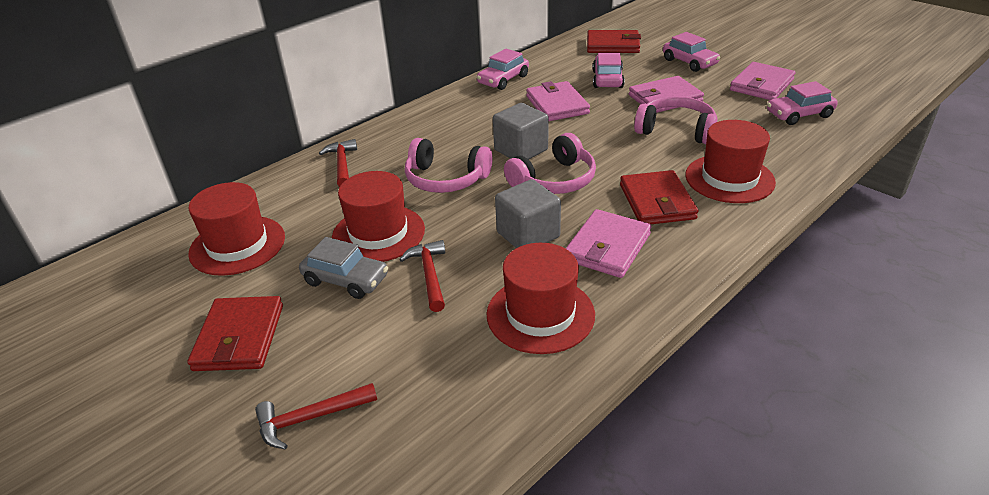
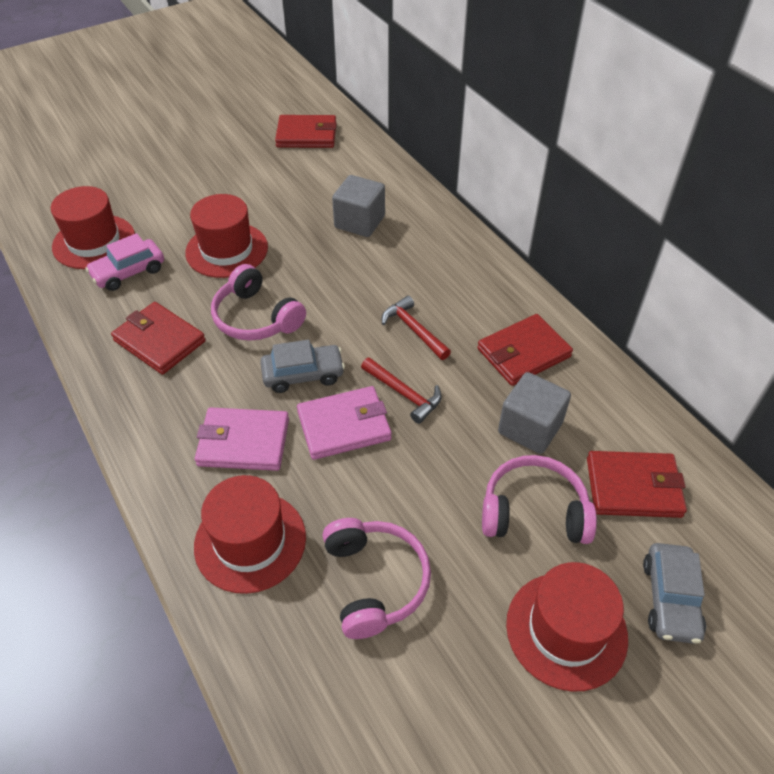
grey car: [299,237,388,299] = 1 -> [260,340,345,393] [643,543,706,644] = 2
pink car: [477,49,529,90] [593,53,625,88] [663,32,720,72] [767,81,838,125] = 4 -> [85,233,164,291] = 1
pink wallet: [526,81,590,121] [566,209,651,278] [629,76,704,113] [730,62,796,100] = 4 -> [195,407,289,471] [297,386,392,460] = 2
red hammer: [255,383,377,450] [319,139,357,187] [399,240,445,312] = 3 -> [361,357,442,424] [382,296,451,360] = 2
red wallet: [187,296,283,371] [587,30,641,53] [620,170,698,224] = 3 -> [111,302,206,375] [275,115,337,148] [477,314,573,386] [587,451,687,518] = 4

